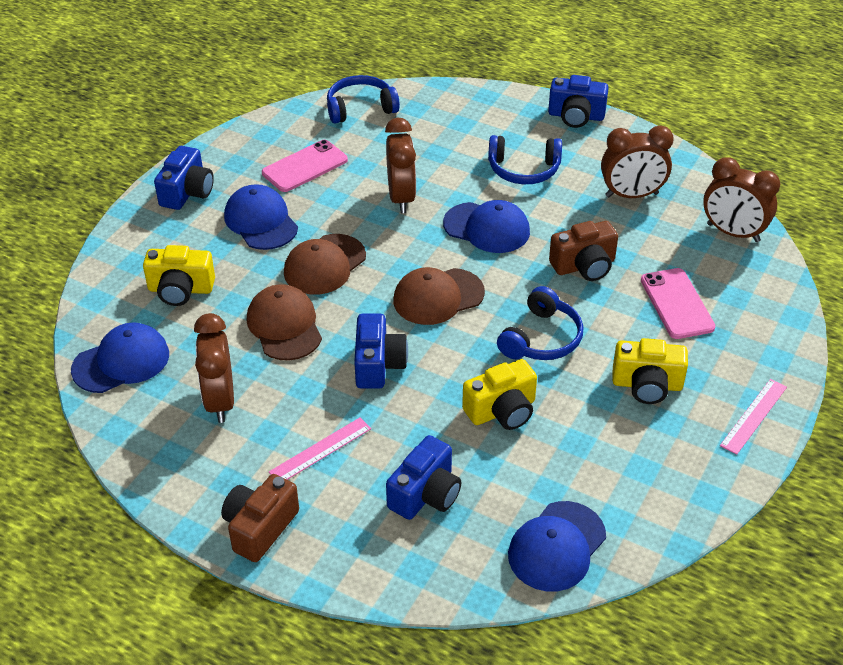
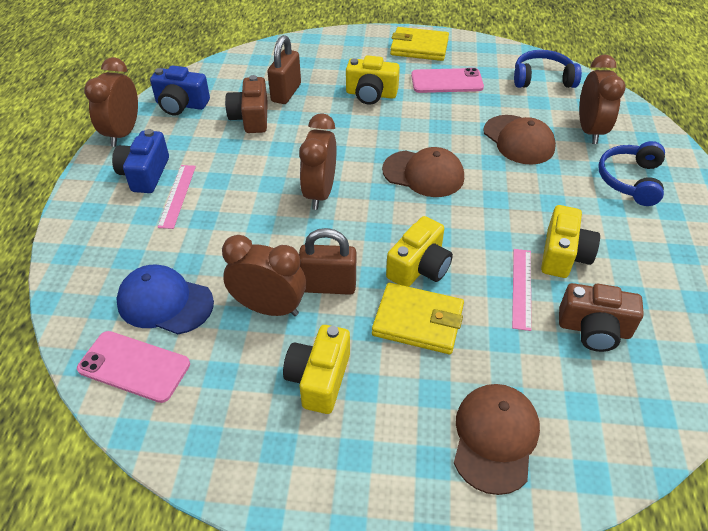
blue camera: [154,146,214,210] [354,314,408,389] [386,435,461,520] [548,75,609,128] = 4 -> [112,129,169,193] [150,65,210,115] = 2
blue cap: [71,322,169,393] [224,184,298,250] [443,200,530,253] [508,501,606,591] = 4 -> [116,265,214,334] = 1
blue headphones: [327,75,400,123] [488,135,562,184] [497,286,583,360] = 3 -> [514,50,582,88] [598,141,665,206] = 2
brown padlock: none = 0 -> [268,35,301,104] [299,228,356,295] = 2
yellow camera: [143,245,215,306] [462,359,537,430] [612,338,688,404] = 3 -> [283,325,350,414] [346,55,400,105] [386,216,453,287] [541,205,600,278] = 4
yellow wallet: none = 0 -> [372,283,464,354] [390,27,449,61] = 2

